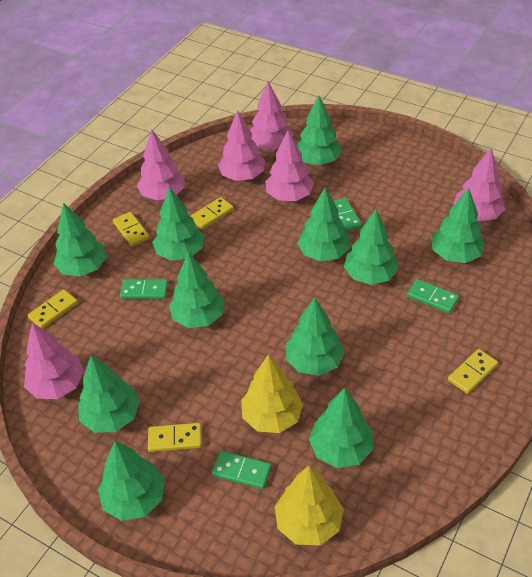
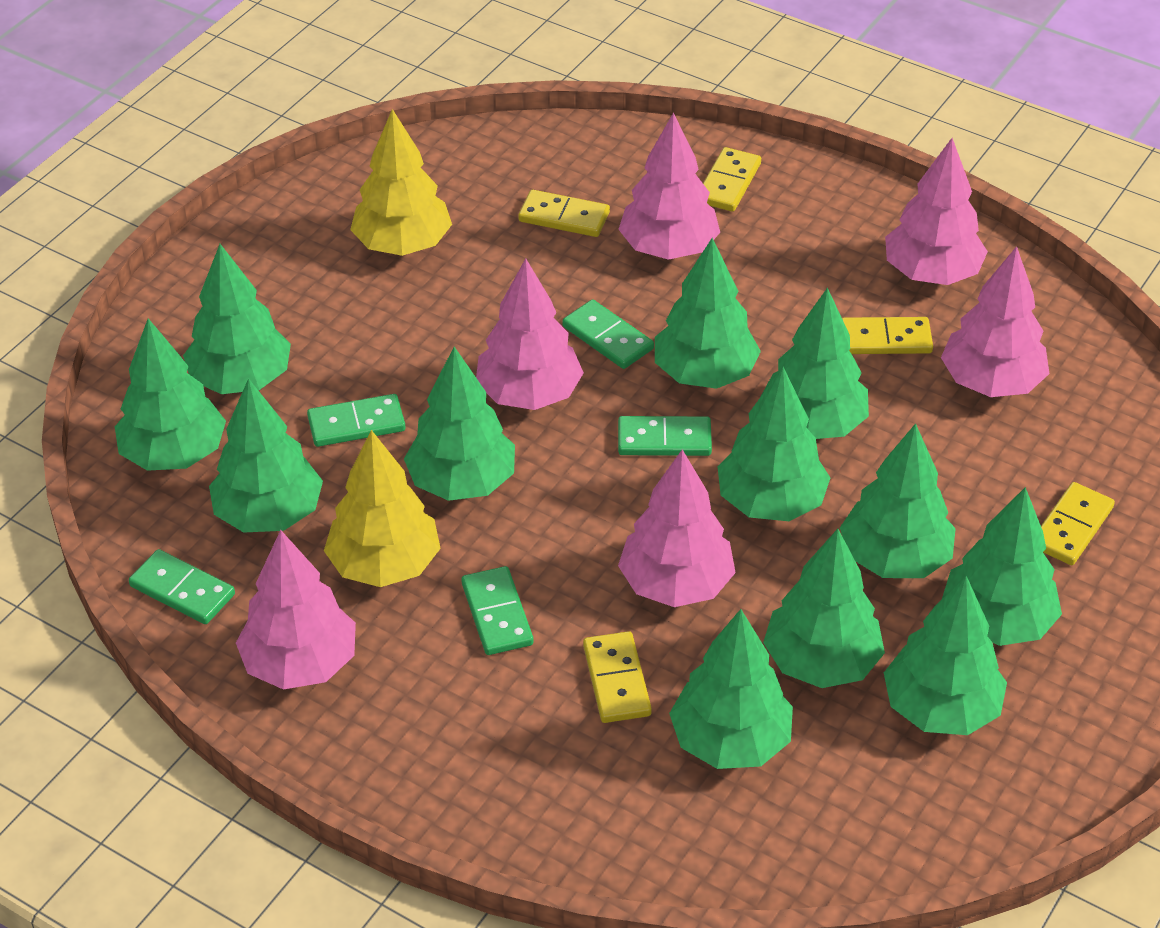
green domino: [120,279,168,299] [212,451,271,489] [334,198,362,232] [407,279,459,313] = 4 -> [129,549,235,624] [307,394,406,447] [462,566,533,655] [562,300,654,369] [618,416,712,456] = 5
green tree: [54,202,107,276] [78,355,140,433] [98,441,165,521] [152,187,204,261] [169,252,225,328] [286,298,344,376] [296,95,342,165] [297,187,350,261] [309,388,374,468] [344,209,399,285] [431,188,485,263] = 11 -> [115,318,226,471] [183,244,291,394] [209,378,323,533] [404,347,515,501] [655,238,761,389] [669,609,793,769] [717,367,831,521] [761,287,869,439] [763,529,885,688] [840,423,956,578] [884,576,1007,735] [942,487,1062,646] = 12

